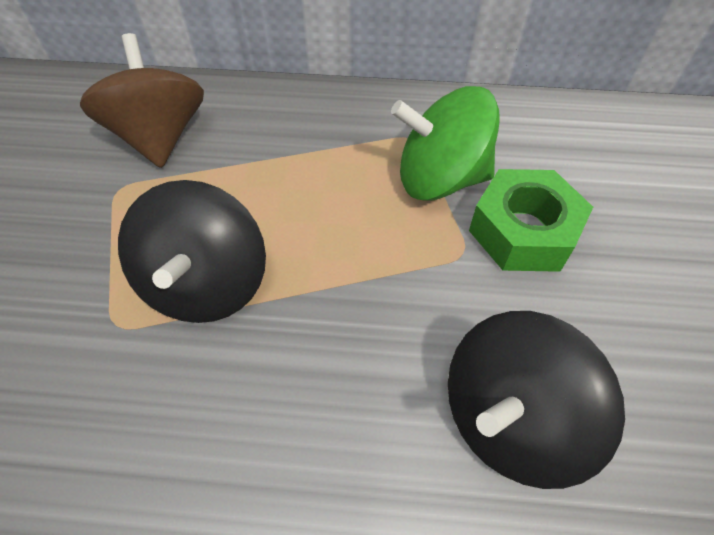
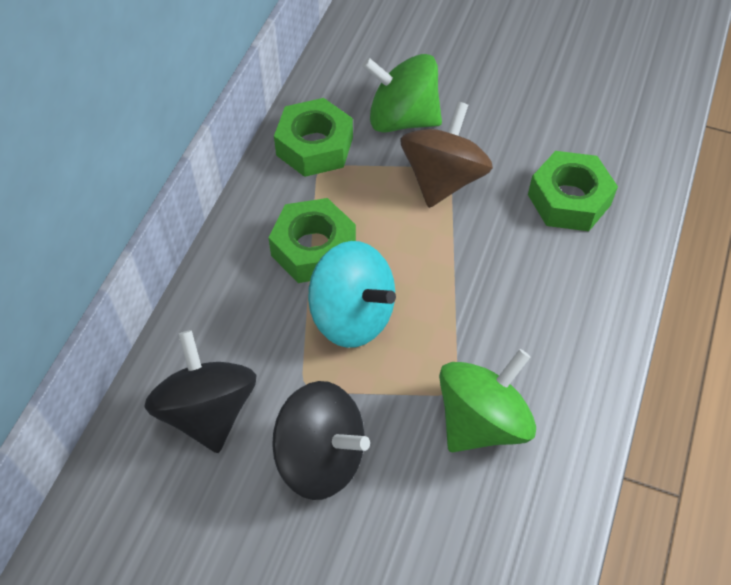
green nut: [469,169,593,272] = 1 -> [268,198,356,283] [274,98,353,177] [528,151,618,231] = 3
green spinning top: [391,86,500,201] = 1 -> [362,54,442,133] [439,349,536,452] = 2
turquoise spinning top: none = 0 -> [308,241,396,348] = 1

